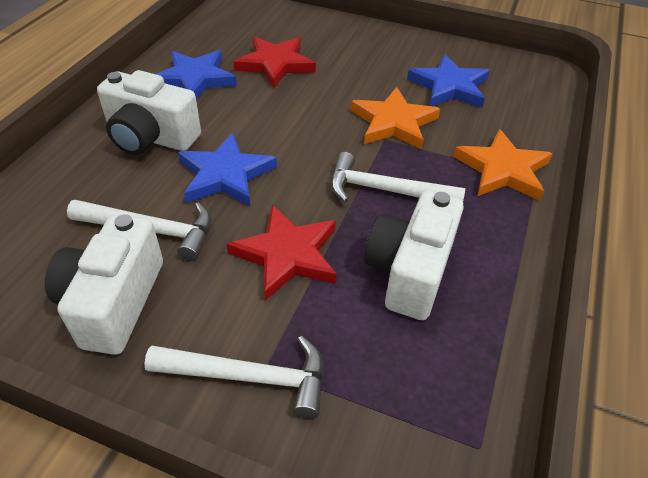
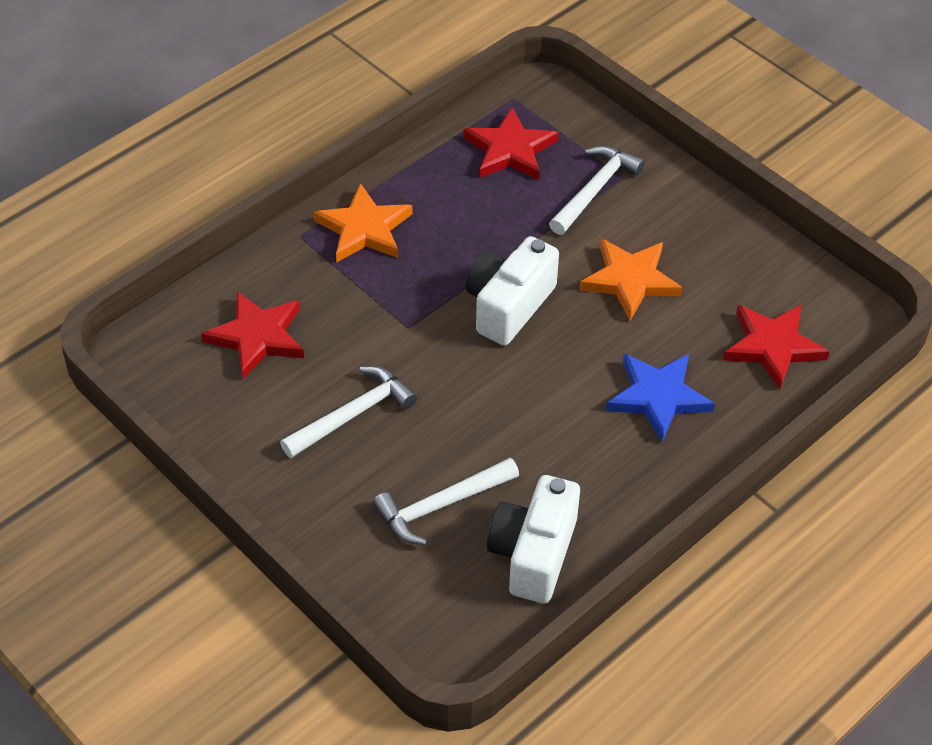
blue star: [156,50,237,100] [178,133,277,206] [407,54,490,108] = 3 -> [606,353,715,442] = 1
red star: [227,205,337,300] [233,37,316,88] = 2 -> [201,291,304,379] [463,107,559,180] [723,305,830,390] = 3
white camera: [45,214,163,355] [97,70,201,155] [364,190,464,320] = 3 -> [466,236,559,346] [487,475,580,603] = 2

